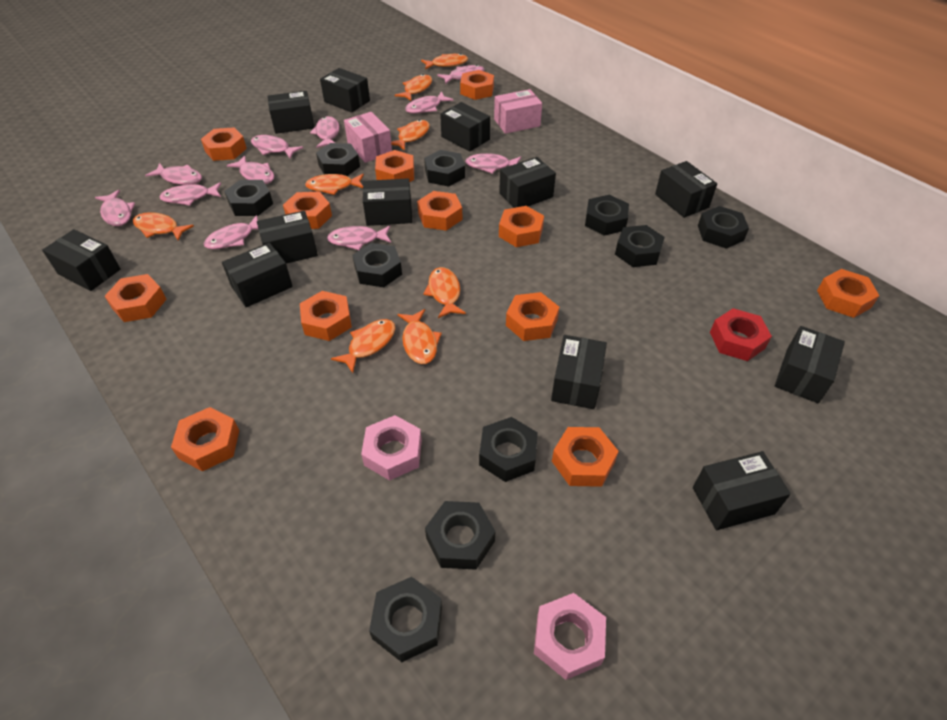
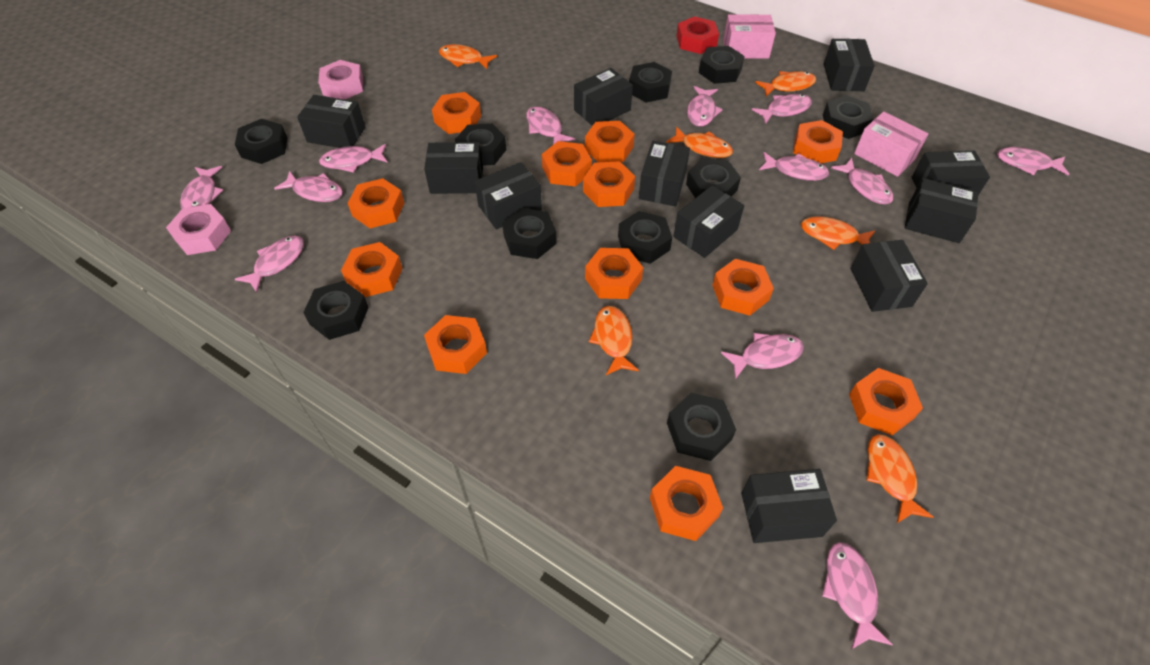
black box: [42,229,121,291] [222,243,293,307] [257,211,318,264] [268,91,315,134] [320,68,370,113] [363,178,412,226] [440,102,490,152] [499,157,556,208] [551,335,607,409] [655,161,717,218] [693,451,791,530] [775,326,845,403] = 12 -> [297,95,365,148] [424,142,483,194] [474,162,542,230] [574,68,633,126] [639,141,690,207] [673,185,744,258] [741,469,837,543] [824,39,875,91] [851,240,928,312] [905,178,979,243] [911,151,990,195] = 11
orange fish: [133,212,194,241] [305,174,364,195] [331,319,396,373] [391,120,430,151] [394,74,432,101] [397,309,442,364] [421,54,468,70] [423,267,466,318] = 8 -> [439,44,497,69] [589,306,639,375] [666,126,733,158] [755,71,816,96] [801,216,875,250] [866,434,933,523] = 6
pink fish: [95,190,135,226] [145,163,202,185] [160,182,221,206] [204,215,258,249] [227,156,275,184] [251,135,303,159] [310,116,340,148] [327,225,391,250] [405,91,454,114] [437,65,485,84] [465,153,521,174] = 11 -> [180,166,223,209] [235,236,304,293] [274,171,343,202] [319,144,388,173] [526,106,575,145] [687,86,723,127] [721,333,804,379] [751,94,812,124] [759,152,829,181] [822,542,893,649] [831,158,893,204] [997,147,1069,176] = 12

